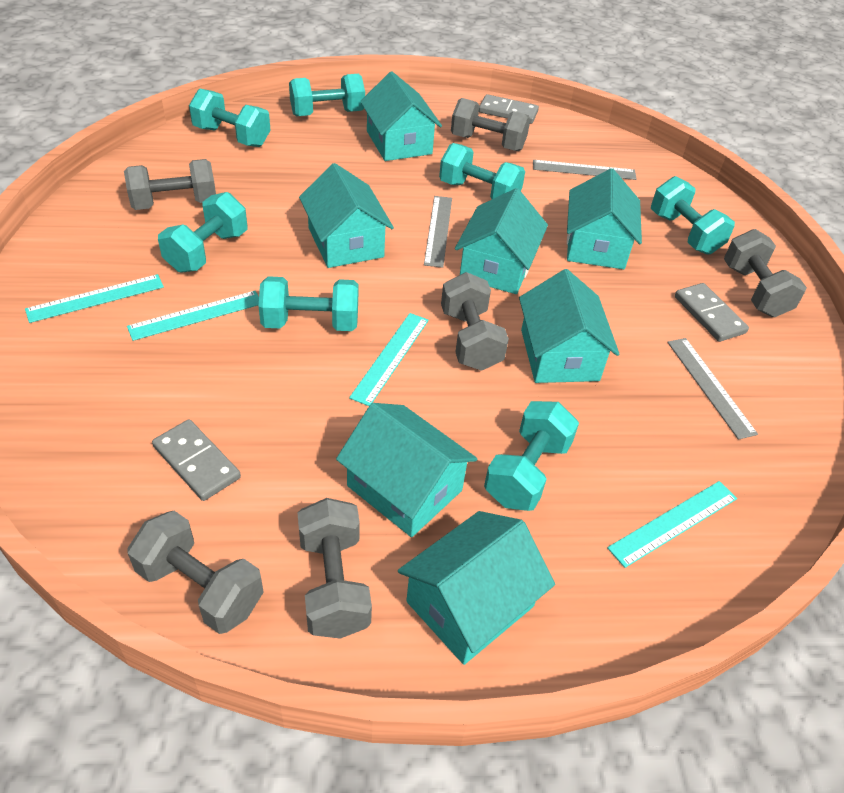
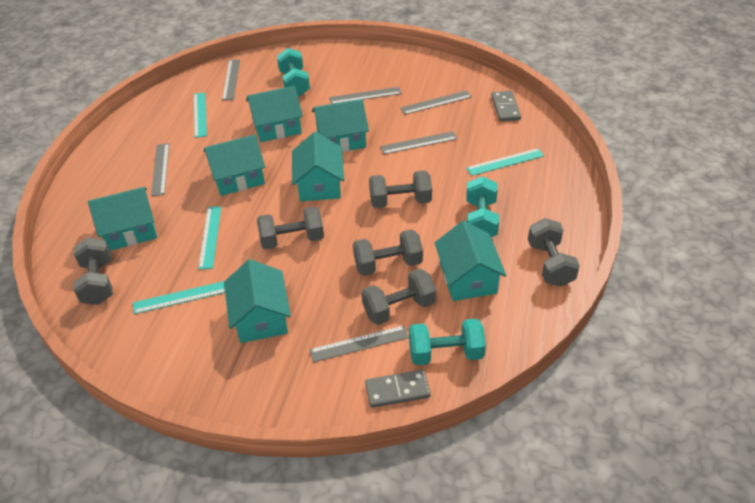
grey domino: [152,419,241,501] [479,94,539,124] [675,283,749,342] = 3 -> [365,370,431,408] [491,91,521,122] = 2
grey ruler: [424,196,452,268] [533,160,637,180] [667,338,758,440] = 3 -> [151,143,169,196] [222,59,240,100] [310,325,409,362] [329,87,401,104] [380,131,457,154] [400,90,472,115] = 6
turquoise dumbbell: [158,192,248,273] [189,89,271,147] [258,276,358,331] [289,74,365,116] [439,143,525,199] [484,401,579,511] [651,176,735,255] = 7 -> [277,48,310,97] [409,319,486,365] [466,176,499,237] = 3

